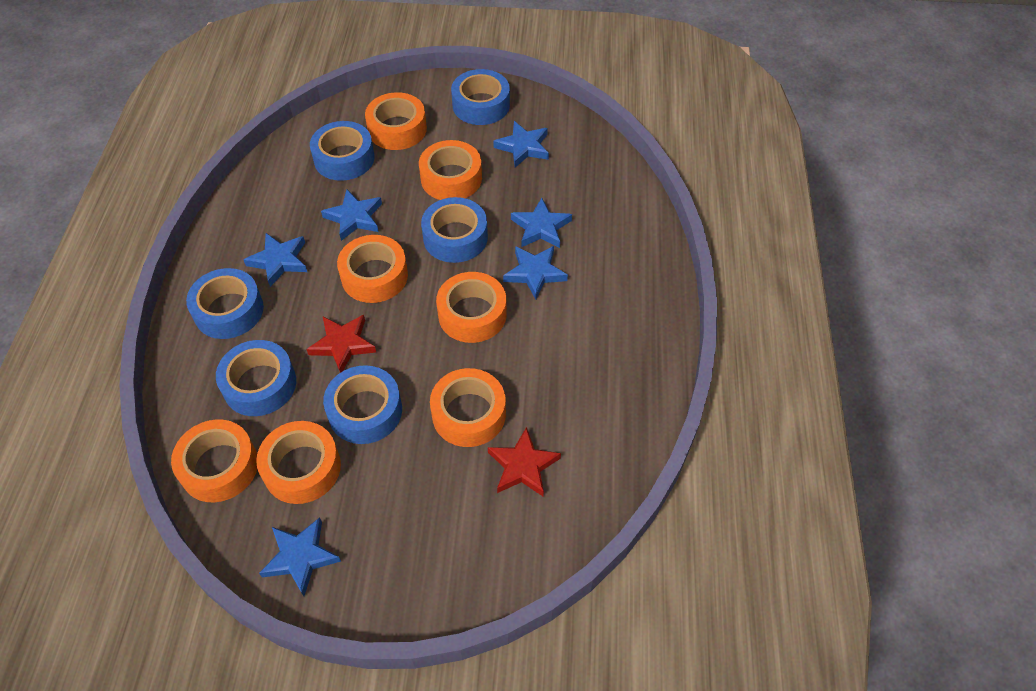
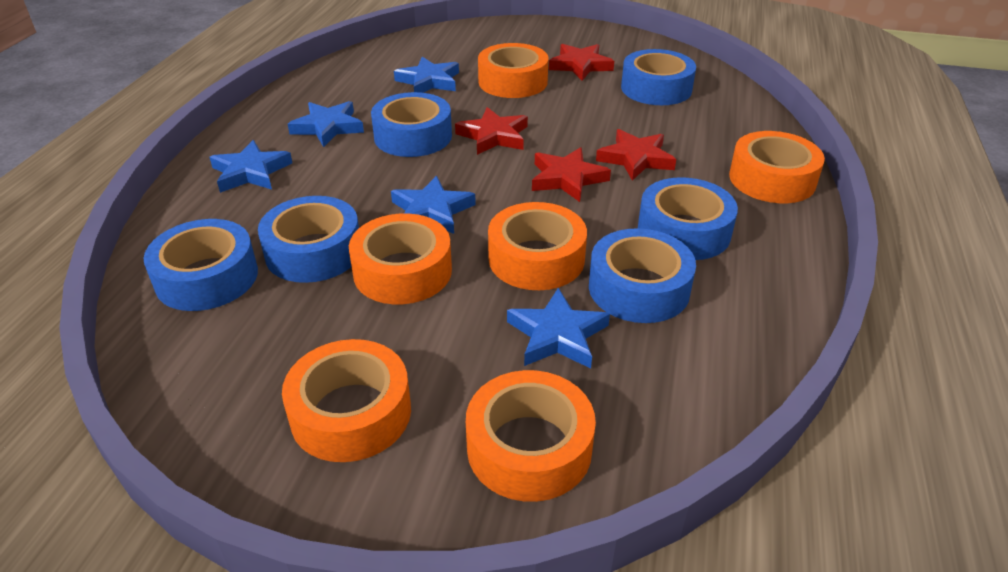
blue star: [243,233,307,287] [259,517,341,596] [321,189,382,241] [493,121,549,167] [503,246,568,299] [511,198,572,248] = 6 -> [210,140,292,193] [288,101,364,147] [391,176,476,234] [394,57,459,93] [507,288,610,368] = 5
orange tape: [171,419,257,502] [256,421,341,504] [337,235,408,303] [365,92,427,150] [419,140,482,200] [430,368,506,447] [436,272,507,343] = 7 -> [282,339,411,462] [349,213,452,304] [466,370,596,502] [478,43,548,98] [488,202,587,290] [729,131,825,203] = 6
red star: [306,315,376,373] [488,427,561,497] = 2 -> [455,107,528,155] [532,147,611,202] [549,44,614,81] [596,129,676,181] = 4

